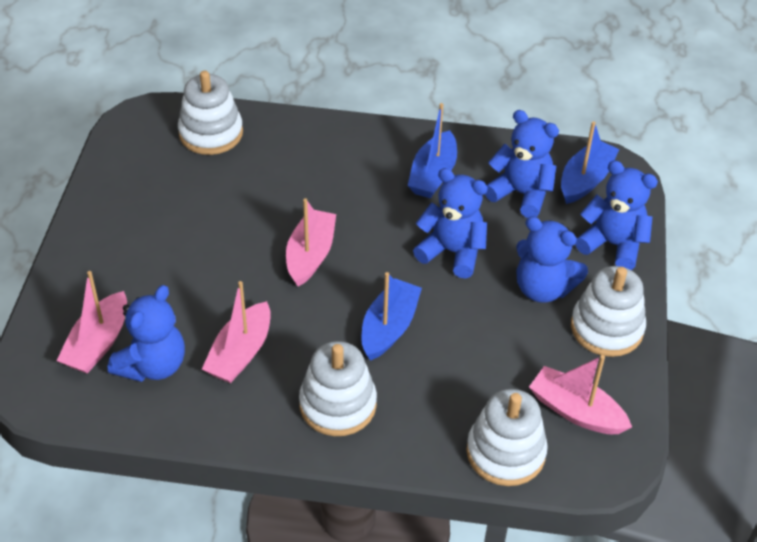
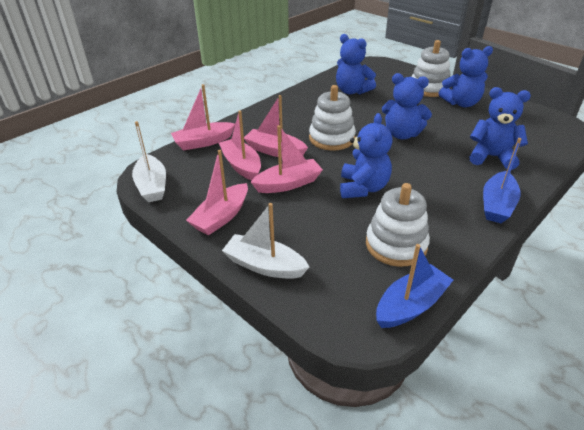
blue boat: [362,272,422,361] [408,103,457,198] [561,121,620,204] = 3 -> [376,244,453,328] [483,138,521,223] = 2
pink boat: [56,271,127,374] [202,281,271,383] [286,198,336,287] [529,355,632,434] = 4 -> [171,84,235,150] [186,150,248,235] [219,110,261,180] [244,95,308,158] [251,125,323,193] = 5
white boat: none = 0 -> [132,121,166,202] [222,203,309,279] = 2
white stacking toy: [178,70,243,155] [299,341,377,436] [466,389,548,486] [571,266,646,357] = 4 -> [309,85,356,151] [366,183,430,267] [411,40,450,97] = 3

